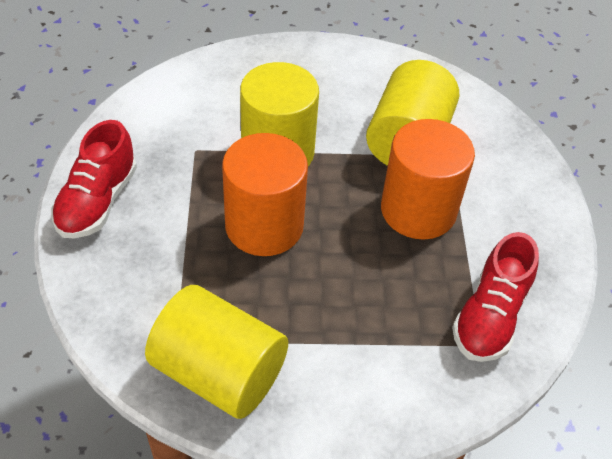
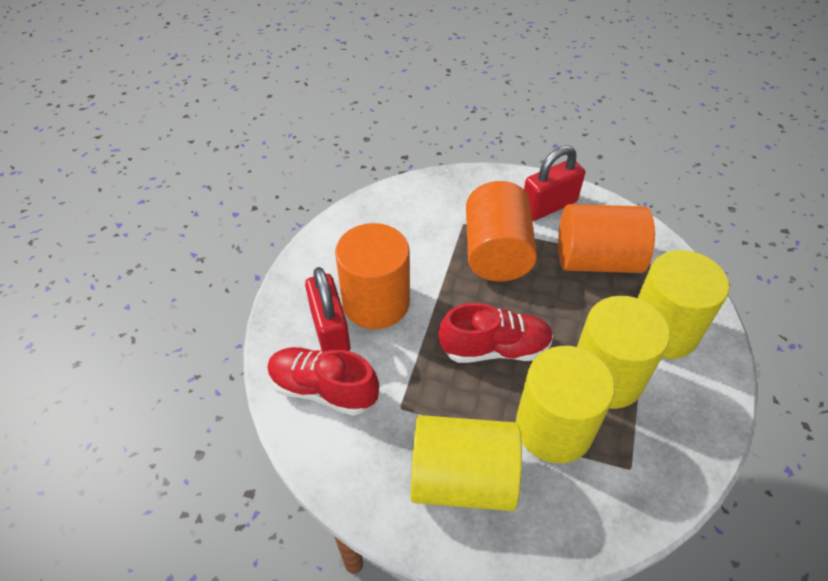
orange cylinder: [222,133,308,256] [381,119,475,240] = 2 -> [335,223,410,329] [466,181,537,281] [558,204,655,273] = 3
red padlock: none = 0 -> [305,267,350,351] [524,145,585,221] = 2
yellow cylinder: [145,285,288,419] [240,62,319,166] [366,60,459,166] = 3 -> [411,415,522,511] [516,346,615,463] [577,296,670,409] [637,250,729,359] = 4

